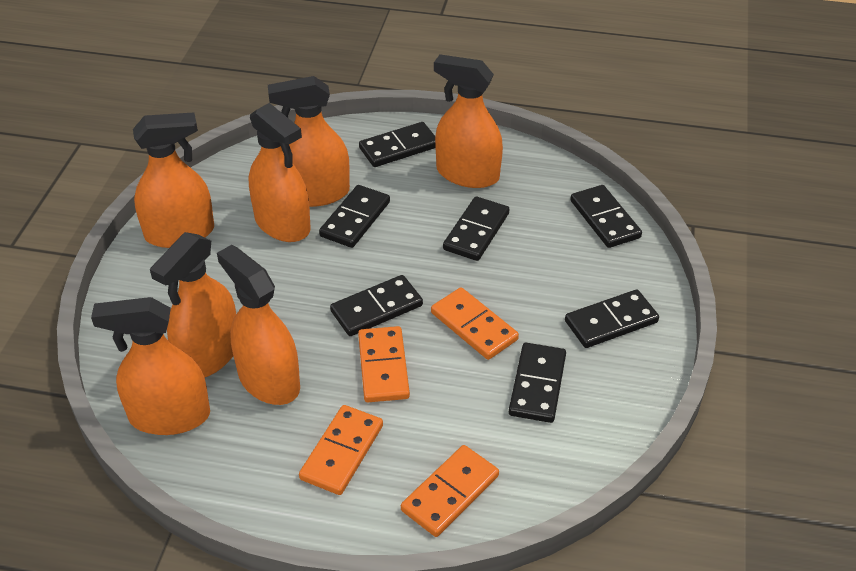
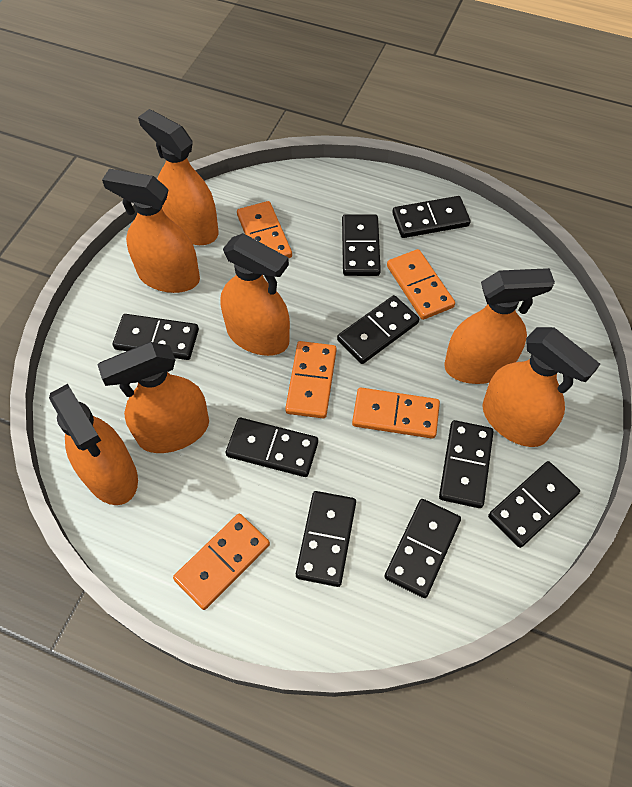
black domino: [319,185,390,248] [330,275,423,336] [359,122,435,167] [443,197,509,261] [509,343,566,423] [565,289,659,348] [570,185,642,248] = 7 -> [113,314,199,360] [226,418,318,477] [296,491,356,587] [337,295,419,364] [342,214,381,276] [384,499,461,598] [392,196,471,238] [439,420,494,508] [488,461,580,548] = 9
orange domino: [299,405,383,495] [358,326,410,402] [401,445,499,537] [431,287,519,360] = 4 -> [173,514,270,610] [237,201,292,258] [285,341,337,418] [352,388,440,439] [387,249,455,320] = 5

